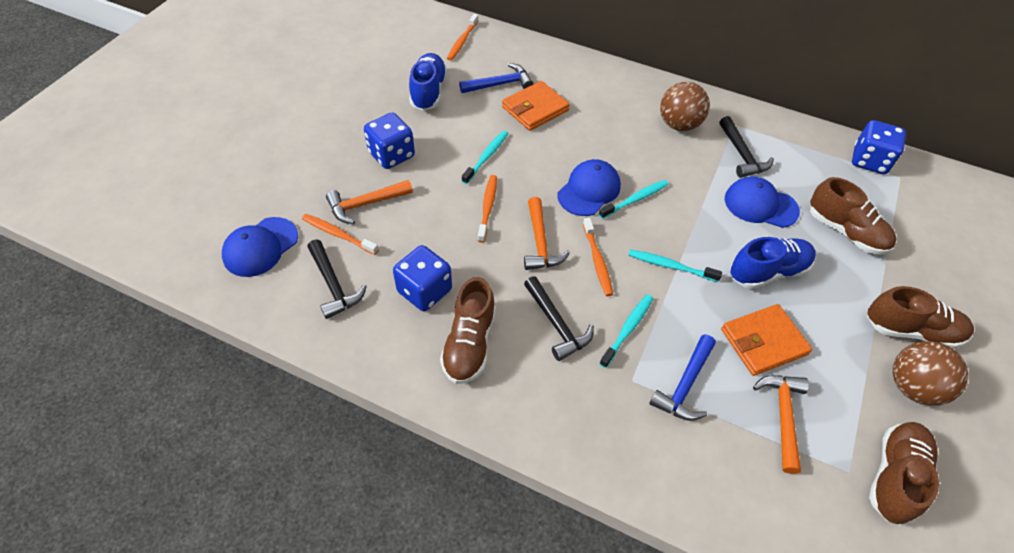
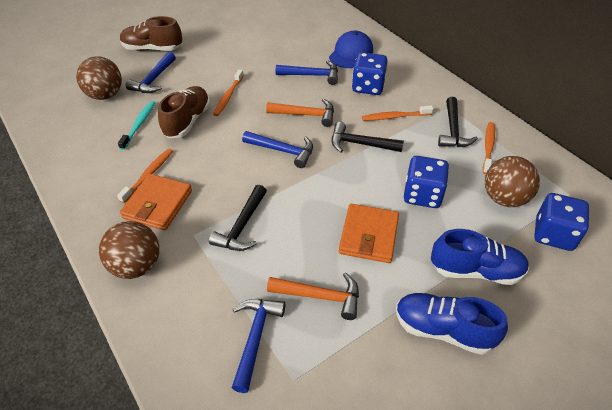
blue cap: [222,217,298,277] [558,159,621,216] [725,177,800,228] = 3 -> [329,31,373,68] = 1
blue hammer: [459,63,533,93] [649,334,716,421] = 2 -> [126,52,176,93] [232,299,285,393] [242,131,313,168] [276,60,338,85] = 4
brown ball: [660,82,710,131] [893,341,969,406] = 2 -> [76,56,122,100] [99,221,159,279] [485,156,540,207] = 3
brown shoe: [440,277,496,384] [810,177,897,255] [867,286,974,349] [869,422,939,524] = 4 -> [120,16,182,51] [158,86,210,138] = 2
orange hammer: [326,180,413,224] [524,197,570,270] [753,376,809,474] = 3 -> [266,99,334,127] [267,272,359,320] = 2
turquoise toothbrush: [462,131,508,184] [599,180,669,219] [599,294,653,368] [628,249,722,282] = 4 -> [118,101,155,150] = 1

